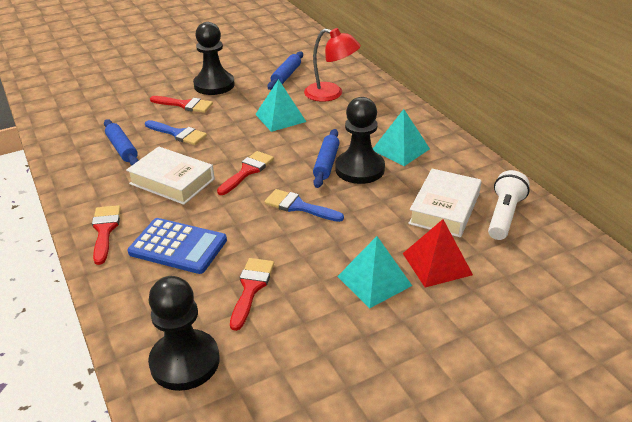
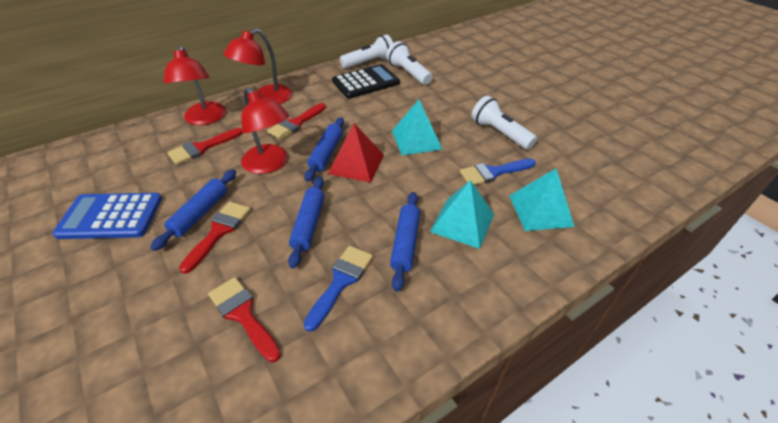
black calculator: none = 0 -> [332,64,400,99] = 1
black pawn: [148,276,219,391] [193,22,235,95] [335,97,385,184] = 3 -> none = 0
blue rolling pin: [104,119,139,166] [268,51,303,90] [313,129,339,188] = 3 -> [150,169,236,251] [288,176,324,269] [305,117,344,182] [390,192,420,292] = 4
red lamp: [304,28,361,102] = 1 -> [163,46,226,125] [224,29,292,104] [241,87,289,174] = 3
white book: [126,147,215,205] [408,169,482,237] = 2 -> none = 0
white flashlight: [488,170,530,240] = 1 -> [340,34,393,69] [386,41,433,85] [471,96,537,149] = 3

